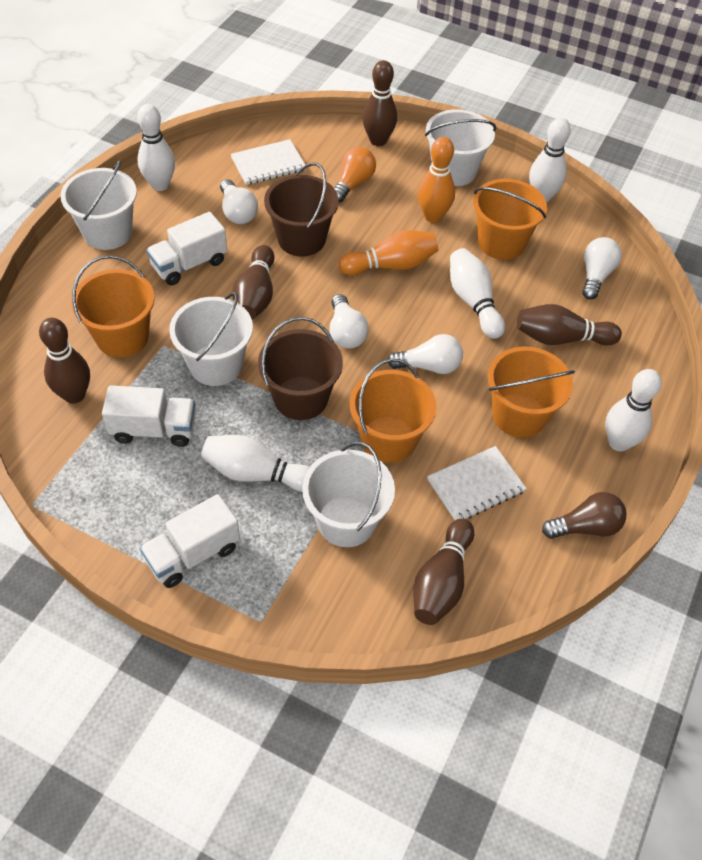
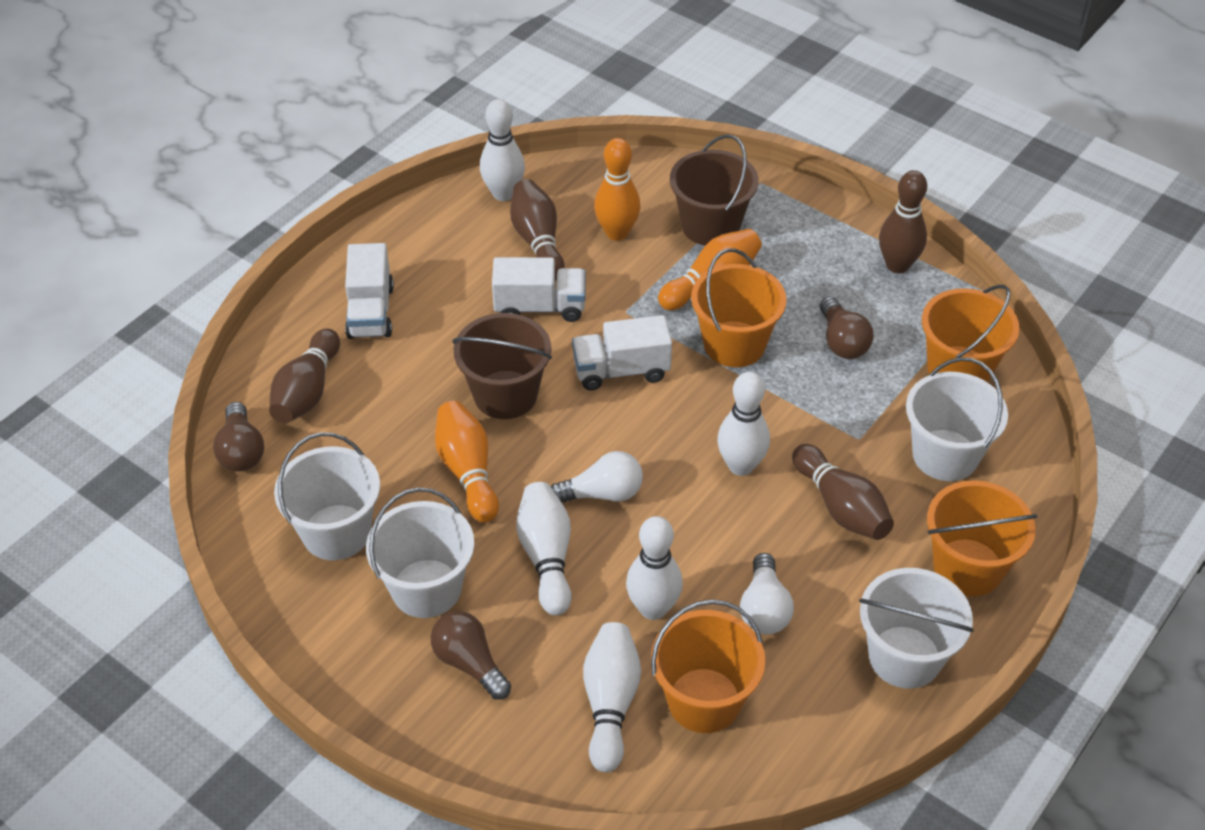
brown bowling pin: [39,318,90,403] [232,245,274,320] [362,60,397,146] [413,518,474,625] [517,304,622,346] = 5 -> [269,329,340,423] [510,179,565,281] [792,444,894,540] [879,170,927,273] = 4
brown light bulb: [542,492,627,539] = 1 -> [213,402,264,471] [431,611,511,700] [820,296,874,359] = 3
orange bowling pin: [339,230,438,275] [418,137,455,223] = 2 -> [435,401,499,523] [594,138,641,241] [658,229,762,310] = 3
orange light bulb: [334,147,376,203] = 1 -> none = 0
white light bulb: [220,179,258,224] [329,294,369,348] [388,334,463,374] [582,237,622,300] = 4 -> [551,451,643,502] [740,553,794,635] = 2
white notebook: [231,139,306,185] [427,446,527,520] = 2 -> none = 0

